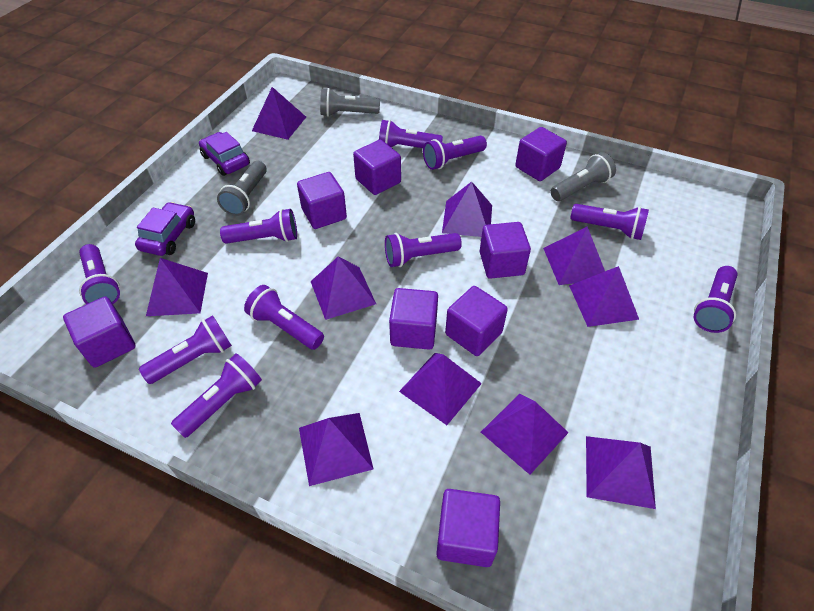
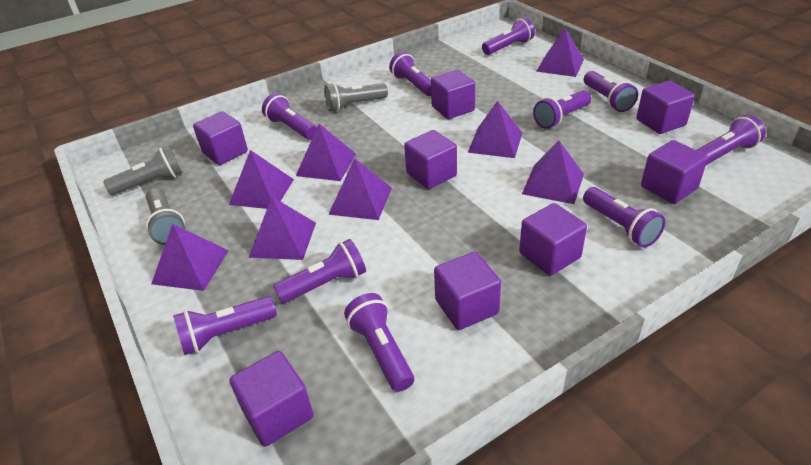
purple car: [135,202,195,256] [199,132,250,176] = 2 -> none = 0
purple pyramid: [146,258,208,316] [252,87,306,140] [299,413,374,486] [310,257,376,320] [399,353,482,425] [442,182,492,237] [481,394,569,475] [543,226,605,285] [569,266,639,327] [586,436,656,509] = 10 -> [151,224,229,291] [229,150,294,209] [249,197,316,260] [296,124,356,181] [328,158,392,220] [468,101,522,158] [522,140,584,204] [536,28,584,77] = 8

